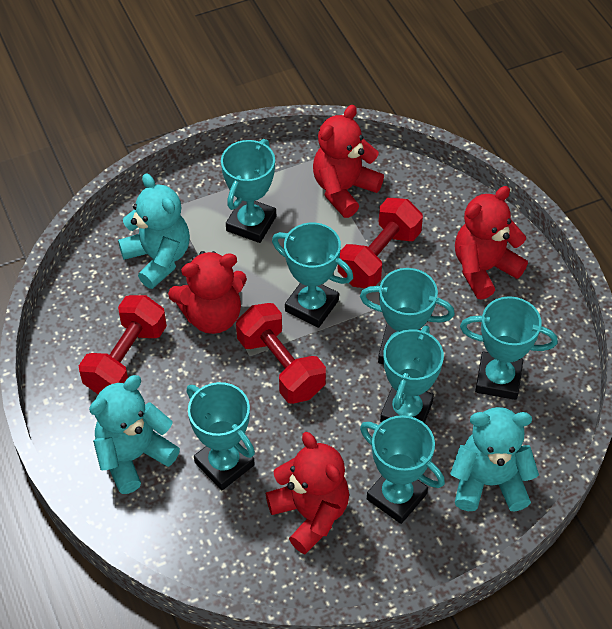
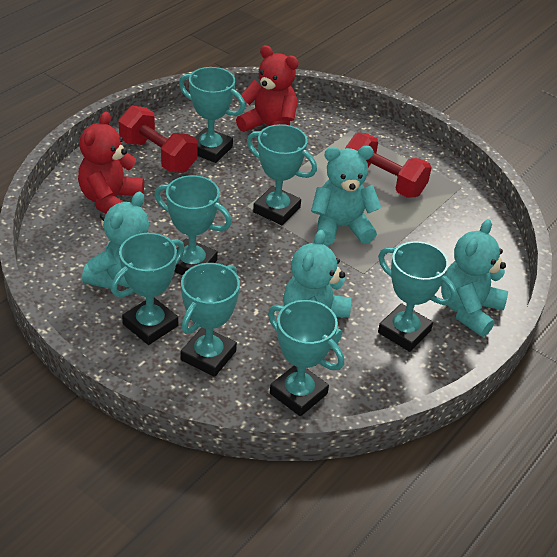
red dumbbell: [79,295,167,394] [236,303,326,404] [338,198,423,288] = 3 -> [118,106,198,173] [345,133,432,198] = 2
red teddy bear: [168,251,247,334] [266,432,349,554] [313,105,384,218] [455,186,528,300] = 4 -> [78,112,144,213] [236,45,299,132] = 2
turquoise teddy bear: [89,375,180,494] [118,173,190,289] [450,407,539,511] = 3 -> [82,192,149,289] [283,230,351,349] [311,146,382,246] [441,219,508,337] = 4

